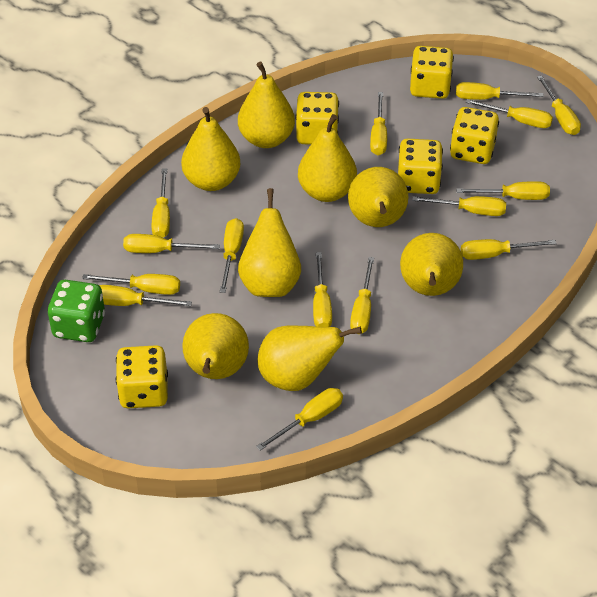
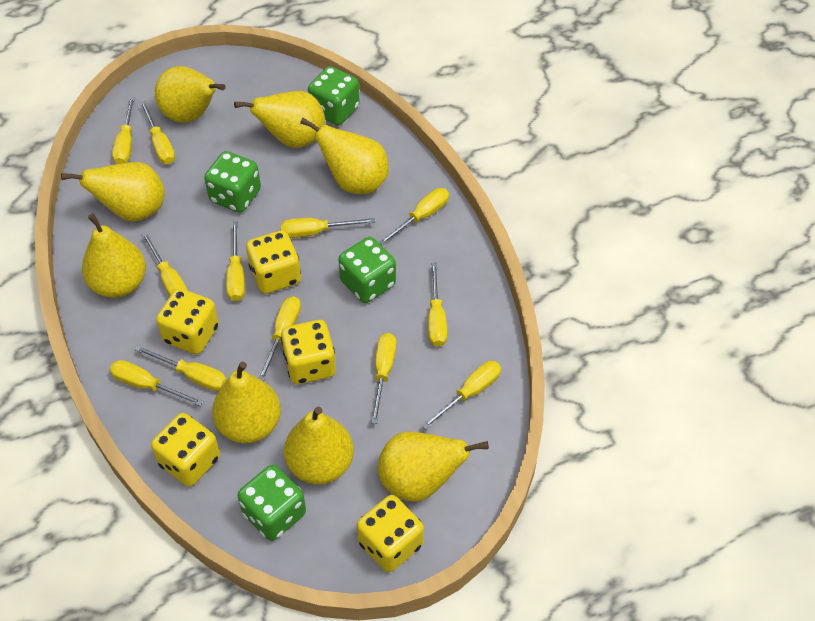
green dice: [48,280,105,342] = 1 -> [204,151,261,213] [237,465,306,541] [308,66,360,125] [338,237,396,303] = 4
yellow screwdriver: [82,274,180,295] [99,285,192,306] [123,234,220,253] [152,169,170,238] [220,218,244,293] [256,388,343,451] [313,252,332,327] [350,257,374,333] [370,92,387,155] [412,196,506,216] [456,82,544,100] [456,181,550,200] [461,239,557,260] [466,99,553,128] [537,75,581,135] = 15 -> [109,360,203,406] [112,97,135,164] [134,345,227,391] [140,101,175,164] [141,232,188,296] [226,222,245,301] [258,296,301,381] [281,218,375,238] [371,333,396,424] [379,188,449,246] [421,361,501,430] [428,263,447,347] = 12

